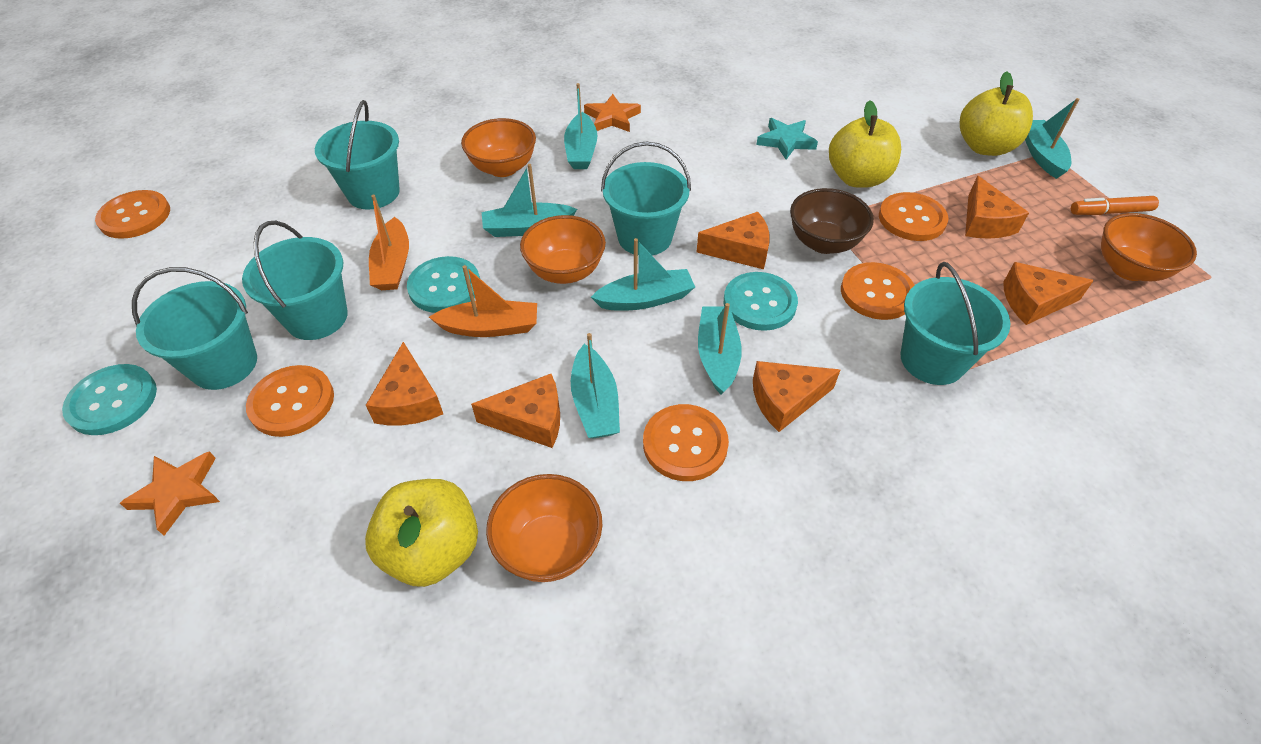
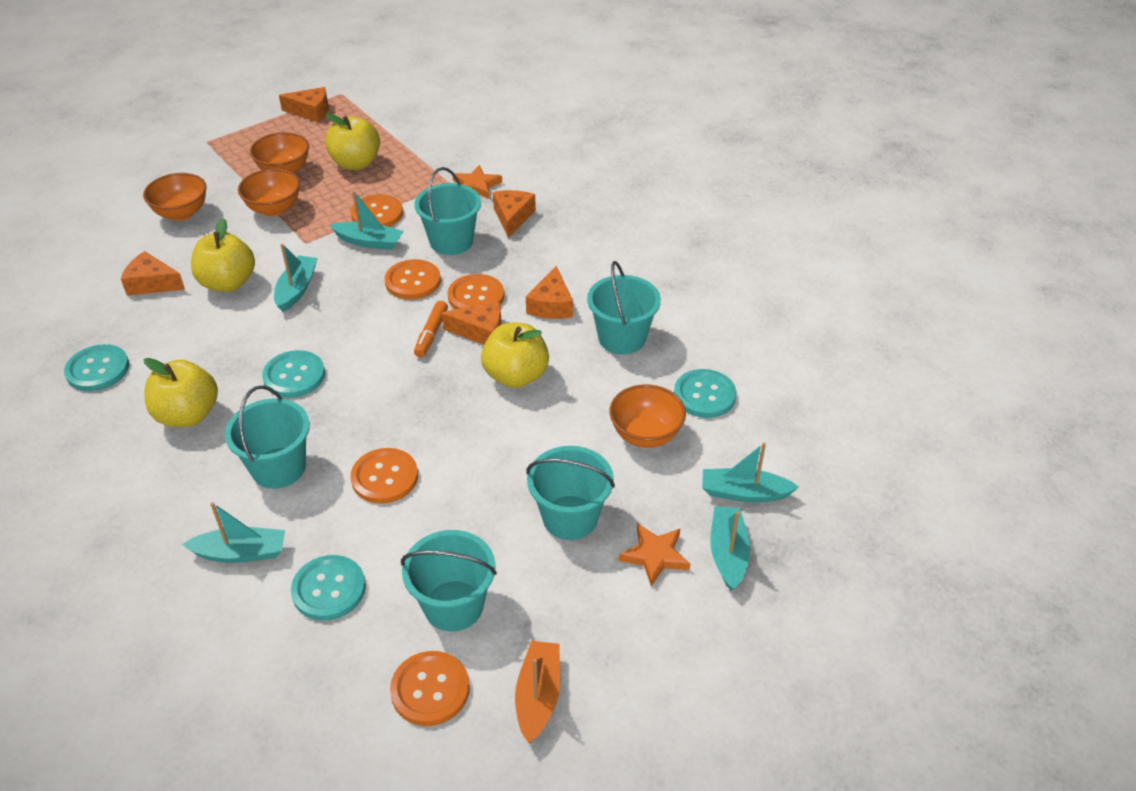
brown bowl: [790,188,874,254] = 1 -> none = 0
orange boat: [369,195,409,290] [429,265,537,337] = 2 -> [515,641,560,743] = 1
orange cheese: [366,342,443,425] [471,374,560,448] [696,212,770,269] [753,361,840,432] [965,176,1029,239] [1003,262,1094,325] = 6 -> [121,251,185,296] [279,87,329,122] [442,300,502,345] [493,190,536,238] [526,266,573,319] = 5
turquoise boat: [482,164,577,237] [564,83,597,169] [571,333,620,439] [591,238,695,310] [698,303,742,395] [1025,98,1079,179] = 6 -> [182,502,285,563] [274,244,318,312] [330,191,403,250] [702,442,799,503] [711,507,750,591] = 5
turquoise button: [62,364,157,435] [407,256,480,313] [724,272,798,331] = 3 -> [64,344,129,391] [262,350,325,398] [291,555,366,621] [674,369,736,418] = 4
turquoise star: [756,118,818,160] = 1 -> none = 0
yellow apple: [365,479,478,587] [829,101,901,188] [960,72,1033,156] = 3 -> [144,358,218,427] [191,218,255,292] [325,114,380,170] [481,323,549,388] = 4

